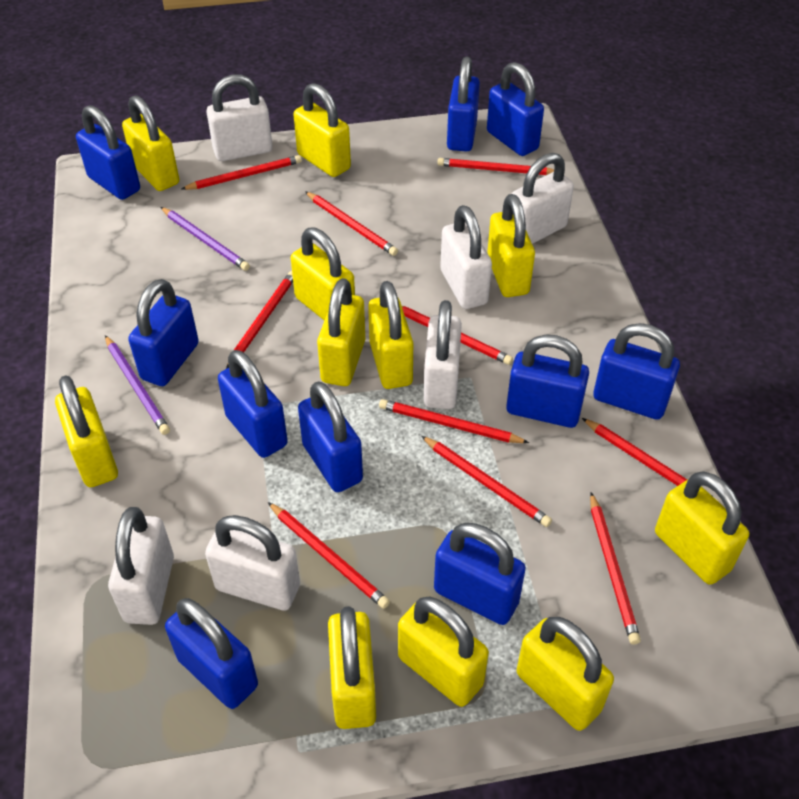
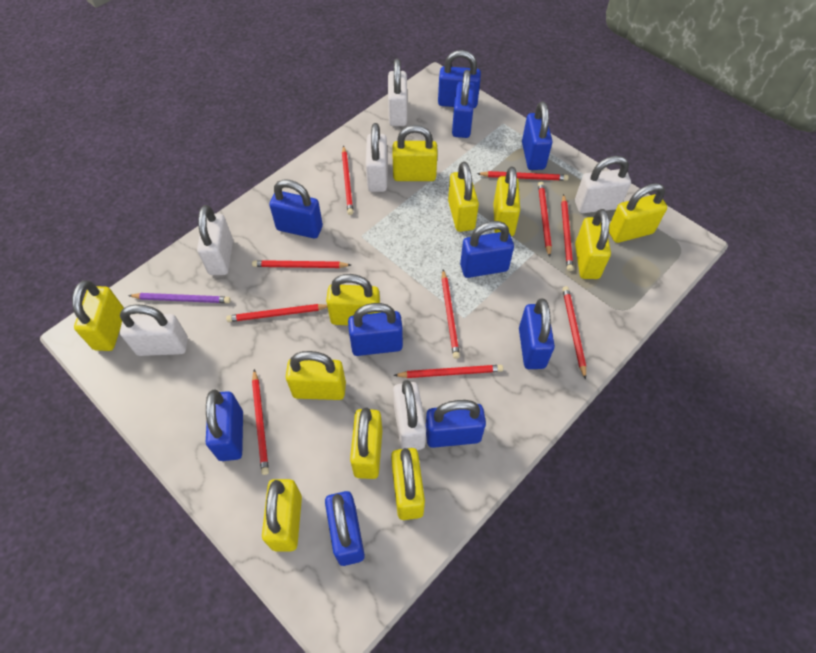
purple pencil: [105,335,170,435] [160,207,250,271] = 2 -> [128,293,230,303] = 1

